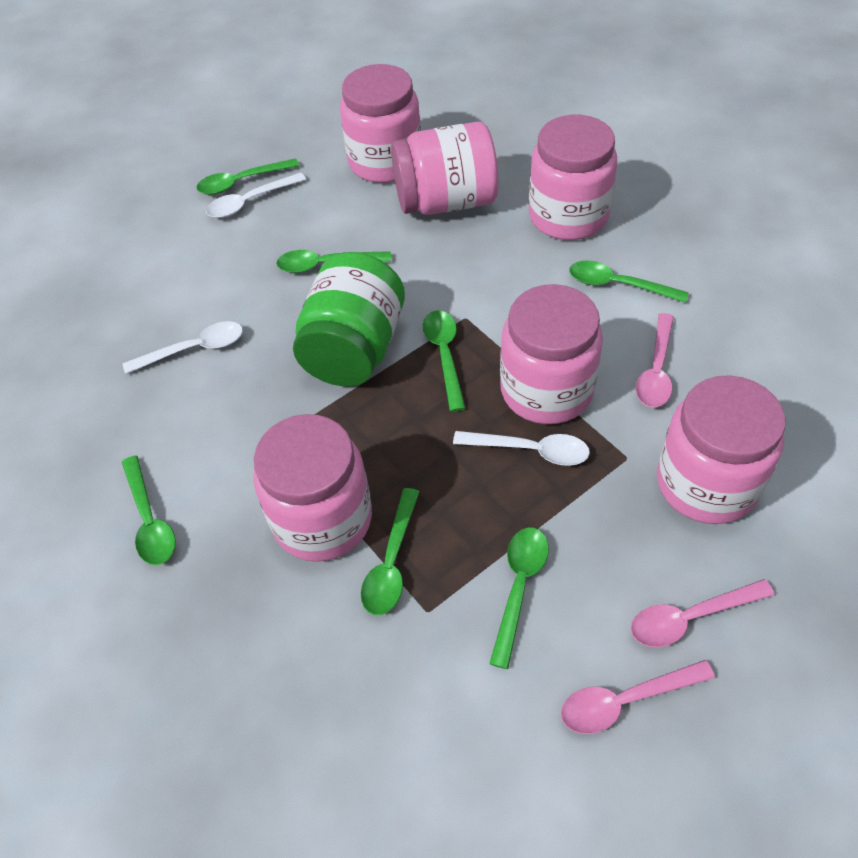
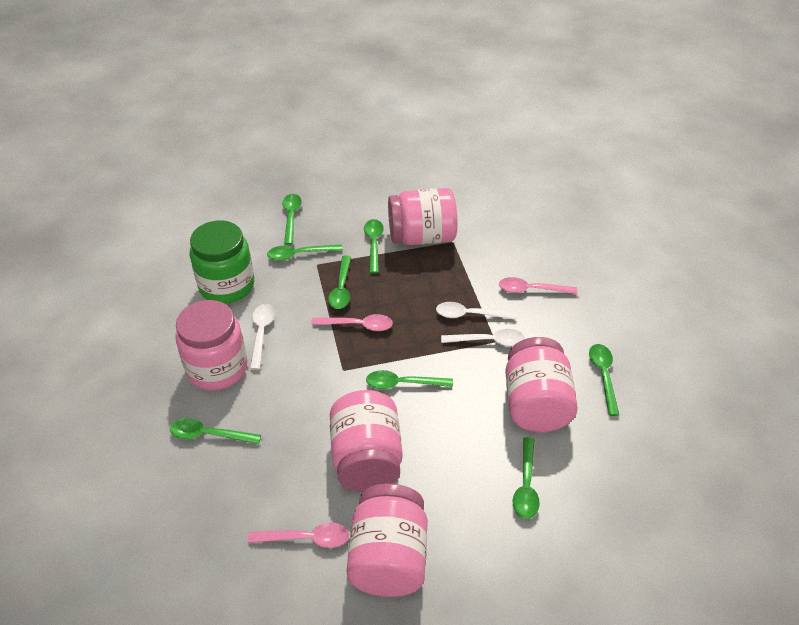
green spoon: [122,455,176,565] [197,158,299,195] [276,250,391,273] [361,488,420,615] [423,311,466,412] [489,527,549,669] [569,260,689,303] = 7 -> [170,418,261,444] [267,244,343,261] [282,194,302,245] [328,255,351,309] [364,219,384,274] [366,370,453,389] [513,437,540,519] [589,344,619,416] = 8
pink jar: [254,414,372,562] [340,64,421,183] [391,122,498,215] [500,284,603,424] [529,115,617,240] [657,375,785,524] = 6 -> [175,300,247,390] [330,390,402,492] [346,484,428,597] [388,188,457,245] [505,337,578,432] = 5

